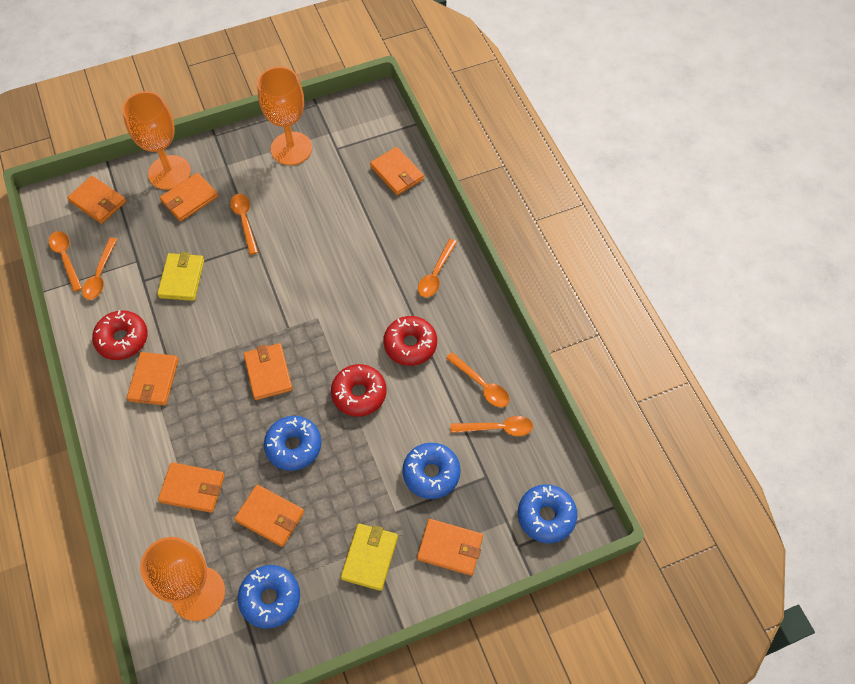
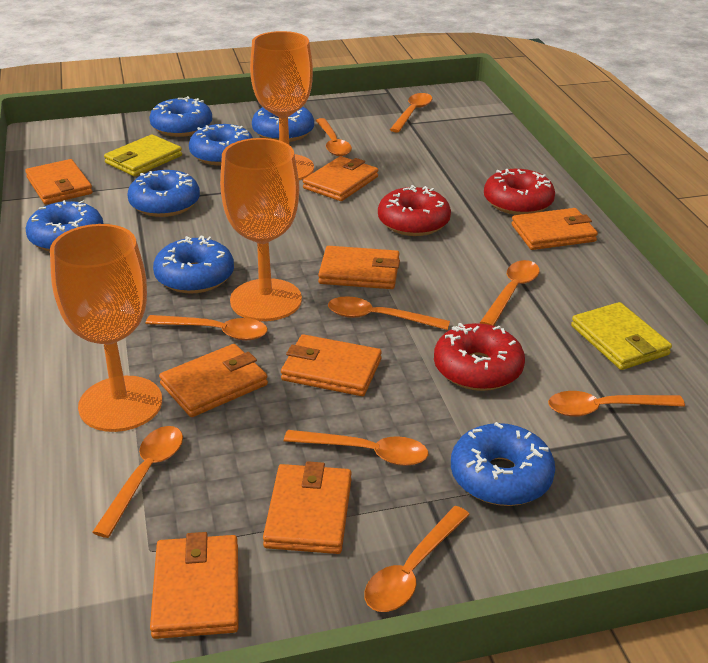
blue donut: [238,565,300,629] [264,416,321,471] [402,443,460,499] [518,484,577,543] = 4 -> [26,200,103,251] [127,170,200,217] [149,96,212,137] [153,236,234,294] [189,124,253,165] [252,107,314,142] [451,422,555,506] = 7
orange spoon: [49,231,82,292] [82,237,117,300] [230,194,258,255] [418,239,457,297] [446,352,510,407] [450,416,533,436] = 6 -> [92,426,183,538] [145,315,268,340] [284,430,428,466] [315,118,352,156] [328,296,450,330] [364,506,470,612] [390,93,432,132] [480,260,539,326] [548,391,685,417] = 9

